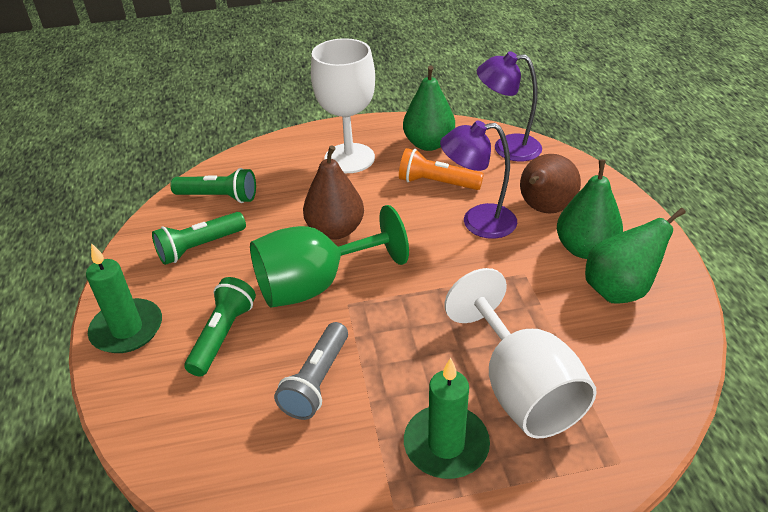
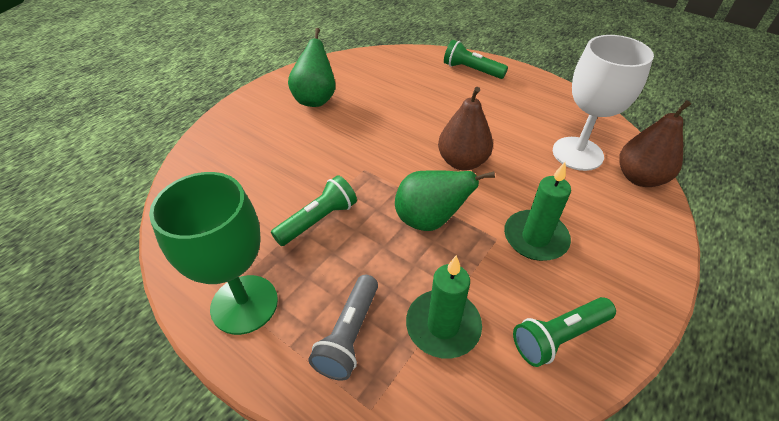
green pear: [403,65,455,151] [557,159,623,259] [585,208,686,304] = 3 -> [288,28,336,107] [395,170,495,231] = 2
orange flashlight: [399,148,484,190] = 1 -> none = 0
purple lamp: [440,120,517,239] [477,51,542,162] = 2 -> none = 0
white goblet: [311,38,375,173] [445,268,597,439] = 2 -> [553,35,654,171] = 1

